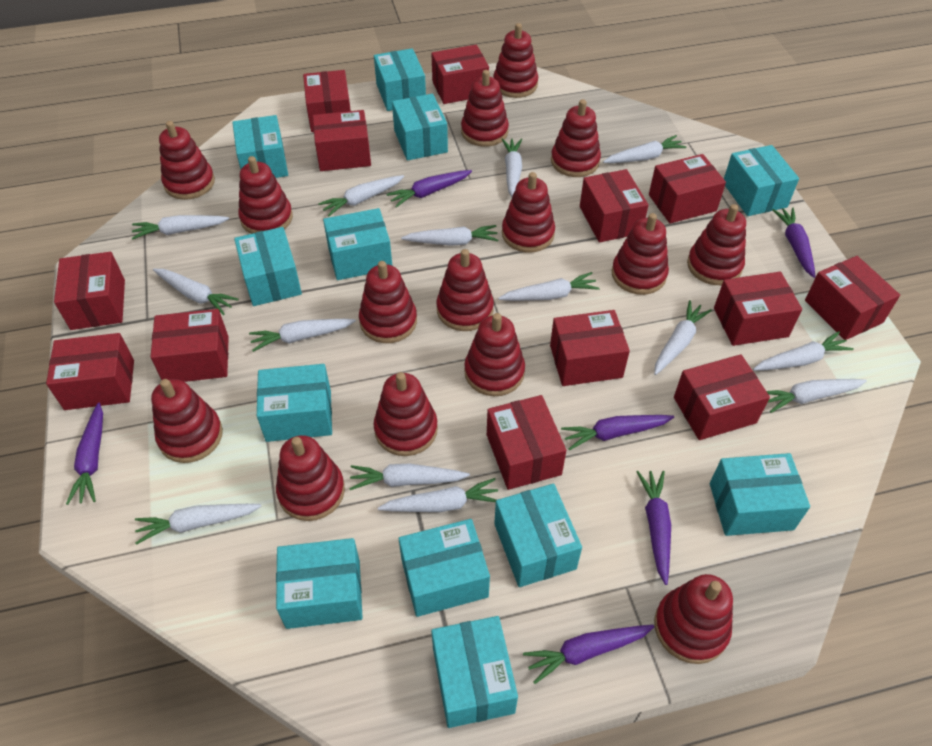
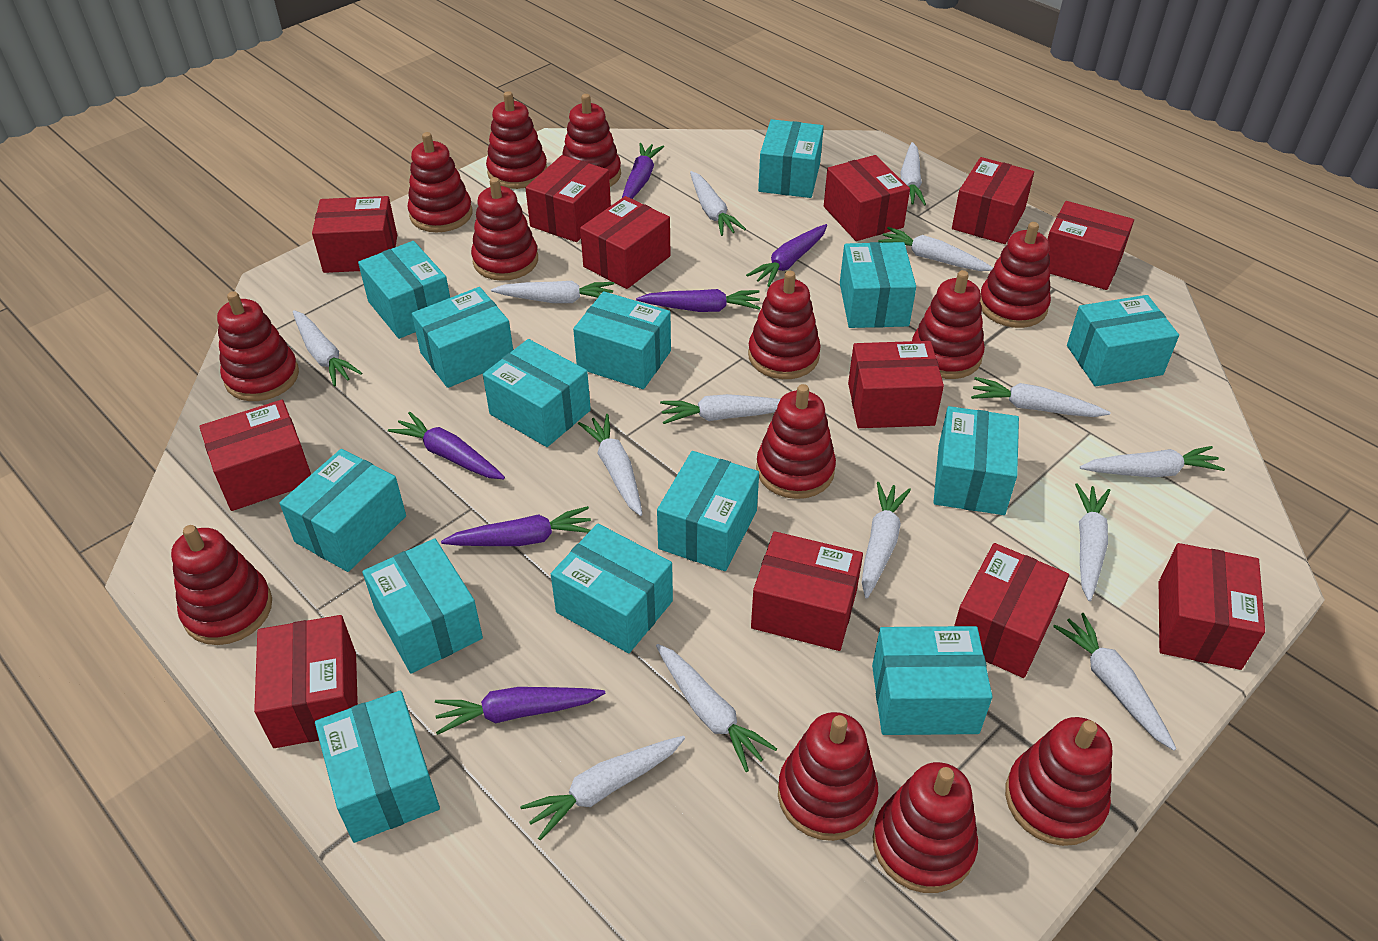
red box: [46,333,134,410] [54,252,125,330] [150,309,229,382] [303,70,351,132] [313,110,371,171] [431,45,489,104] [487,395,566,490] [550,310,630,386] [580,169,648,242] [649,154,726,223] [674,354,770,440] [714,272,802,346] [805,256,900,340] = 13 -> [199,400,311,511] [254,615,358,748] [312,196,397,273] [525,155,611,242] [580,196,671,289] [751,531,863,651] [824,155,910,241] [848,341,944,428] [952,157,1034,244] [954,543,1069,678] [1048,201,1134,290] [1159,543,1265,670] = 12
red stacking toy: [151,379,223,463] [159,121,215,200] [238,156,293,234] [276,435,345,521] [359,261,417,343] [373,372,438,456] [436,249,494,331] [461,70,509,147] [464,313,525,396] [493,23,538,98] [502,172,555,253] [551,99,601,177] [612,213,669,295] [654,574,733,664] [687,204,746,285] = 15 -> [171,525,272,645] [217,291,299,401] [408,132,472,232] [471,177,538,281] [486,91,547,189] [562,94,621,187] [748,271,821,379] [756,384,836,499] [778,712,878,841] [873,762,978,893] [912,270,985,379] [980,222,1051,328] [1005,717,1112,846] = 13
turquoise box: [232,115,288,178] [234,227,302,306] [257,364,332,442] [276,538,363,629] [323,208,392,280] [374,48,426,111] [392,94,448,160] [399,519,490,617] [431,616,518,728] [494,483,582,587] [710,453,810,536] [724,145,799,216] = 12 -> [280,449,406,572] [315,691,440,843] [358,241,450,339] [362,538,483,674] [412,287,513,388] [483,339,591,447] [551,523,673,653] [573,291,671,389] [657,451,759,571] [758,119,824,198] [840,242,916,328] [872,626,993,735] [933,406,1019,515] [1067,295,1179,386] = 14

